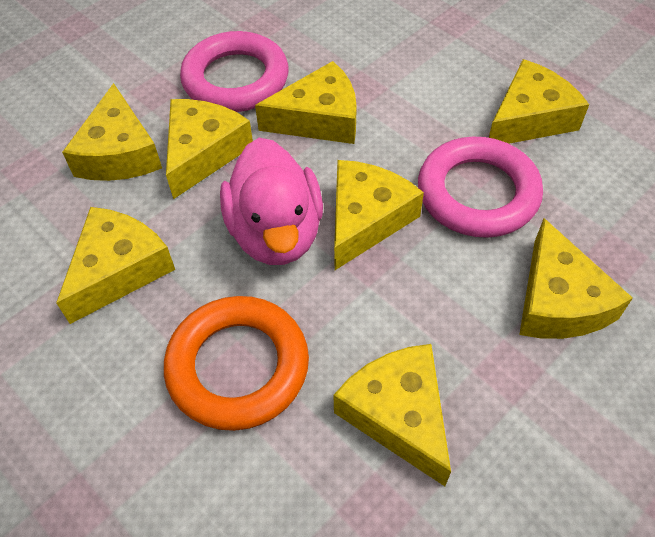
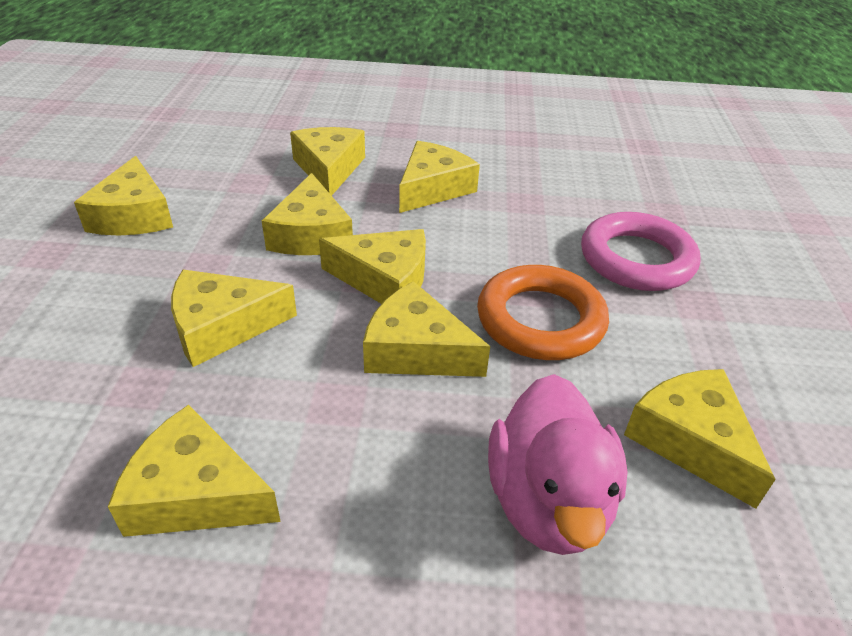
pink ring: [180,31,289,112] [418,137,543,238] = 2 -> [581,212,701,291] = 1
yellow cheese: [56,207,175,324] [62,83,162,181] [166,99,253,199] [255,61,357,144] [333,344,451,486] [334,160,424,270] [489,59,589,144] [519,218,633,339] = 8 -> [74,156,173,235] [108,405,281,537] [171,270,297,367] [262,173,353,255] [290,127,365,196] [319,229,426,304] [363,281,490,377] [399,141,480,213] [624,369,776,509] = 9

